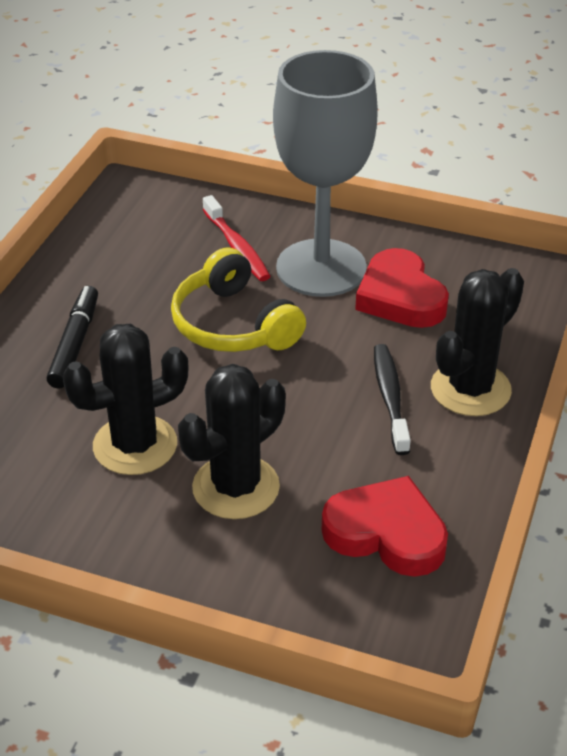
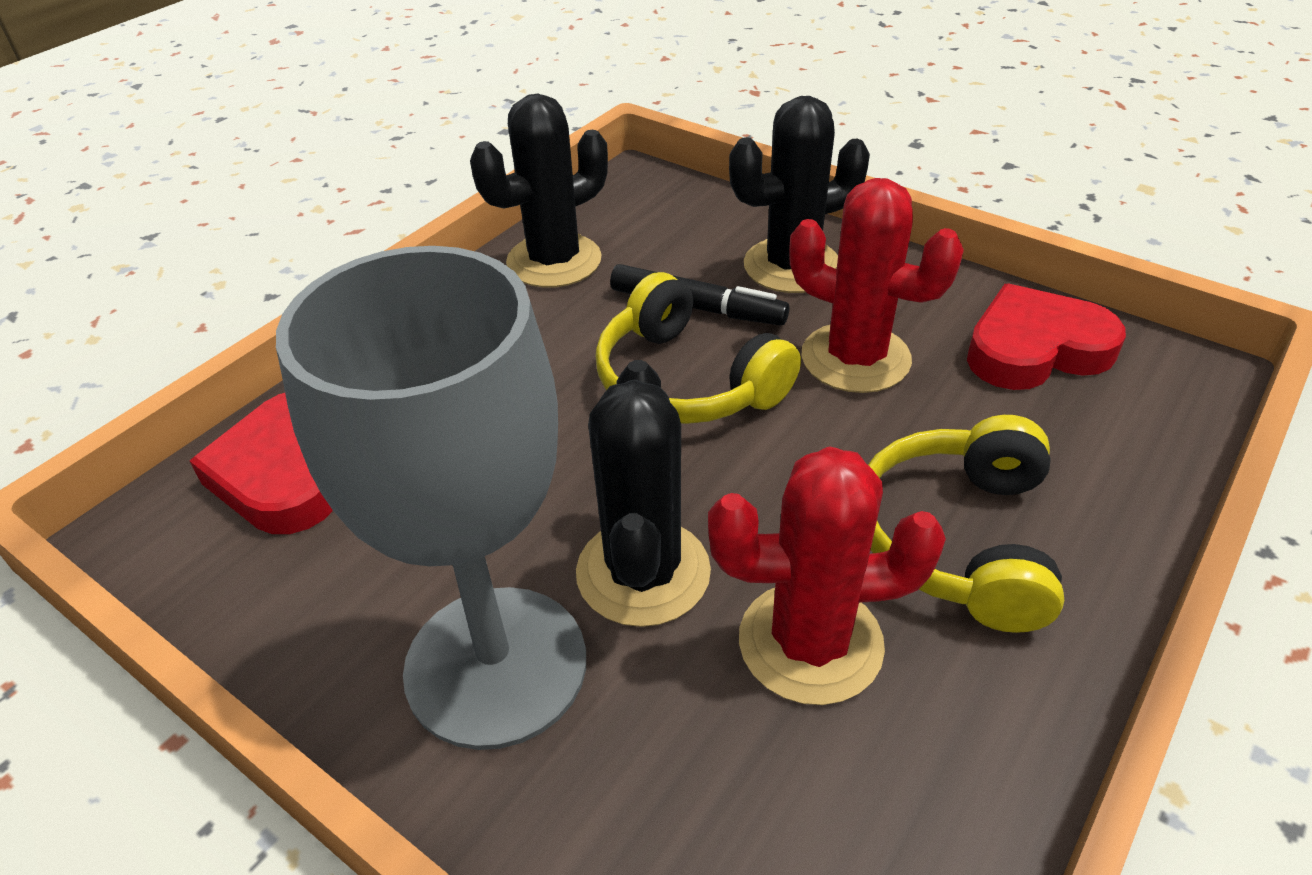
black toothbrush: [374,344,411,455] = 1 -> none = 0
red cactus: none = 0 -> [708,446,946,705] [789,178,964,393] = 2
red toothbrush: [203,195,270,281] = 1 -> none = 0
yellow headphones: [171,248,306,352] = 1 -> [595,272,801,424] [868,415,1064,633] = 2

